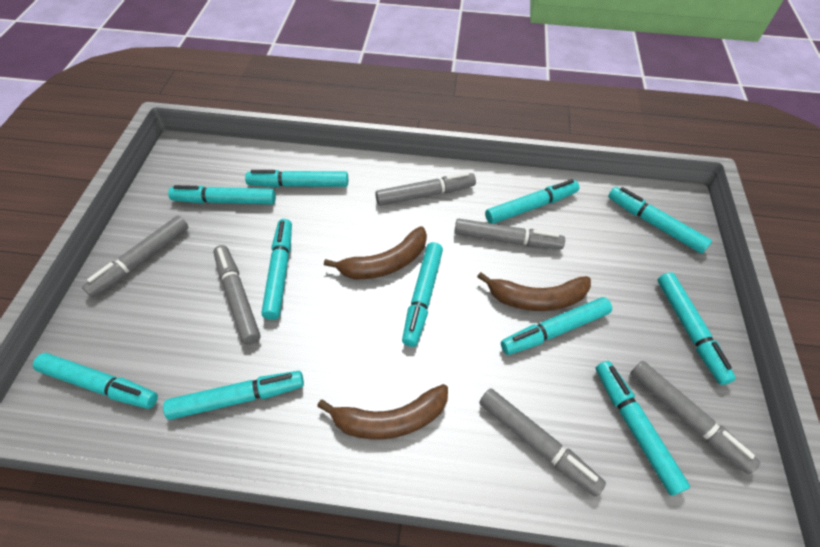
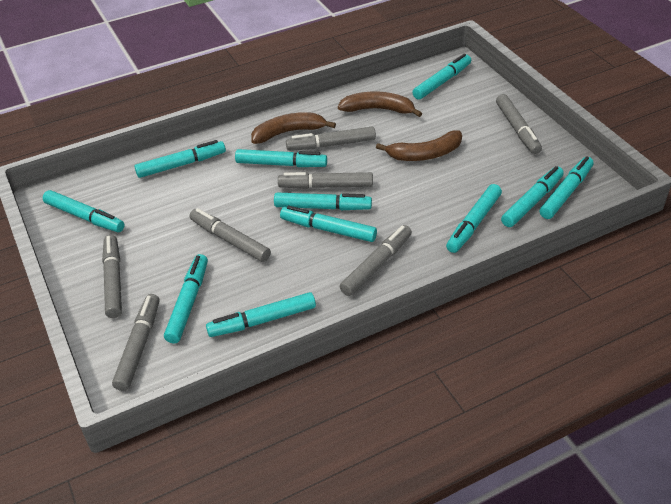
grey marker: [82,216,188,298] [213,245,260,345] [375,172,476,206] [454,219,565,250] [479,388,606,497] [630,361,760,474] = 6 -> [102,235,122,318] [112,294,159,391] [190,208,271,262] [278,172,373,189] [286,127,376,151] [340,225,412,296] [496,94,542,154] = 7

